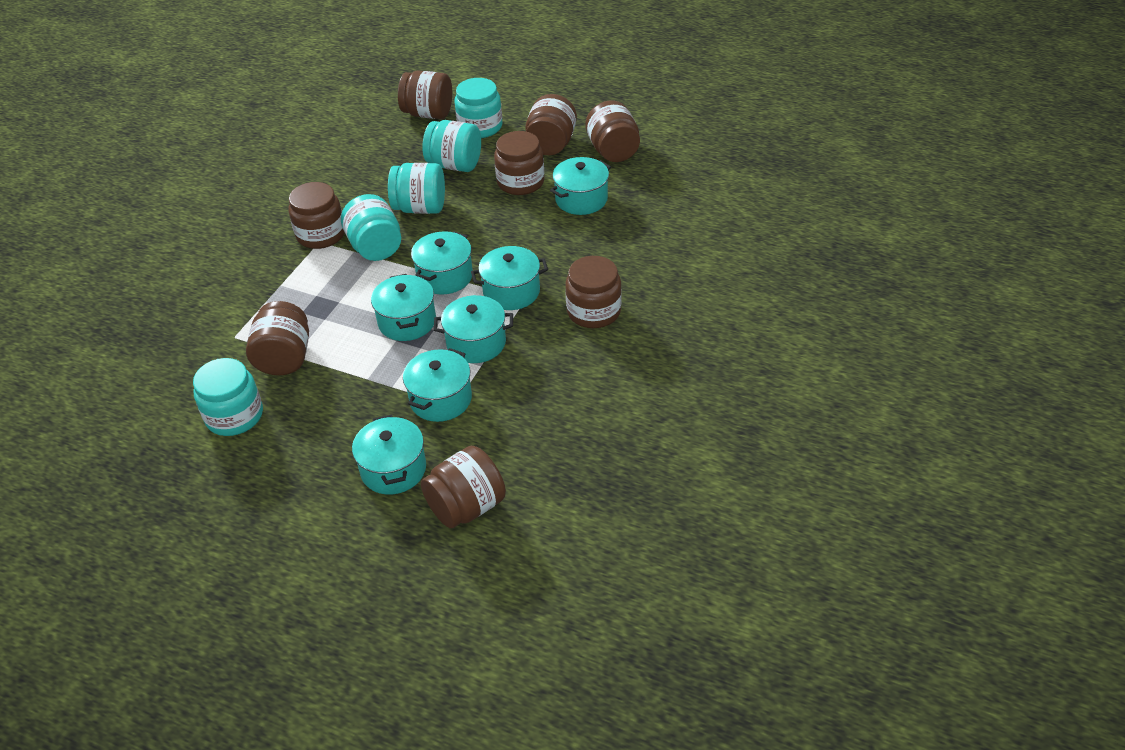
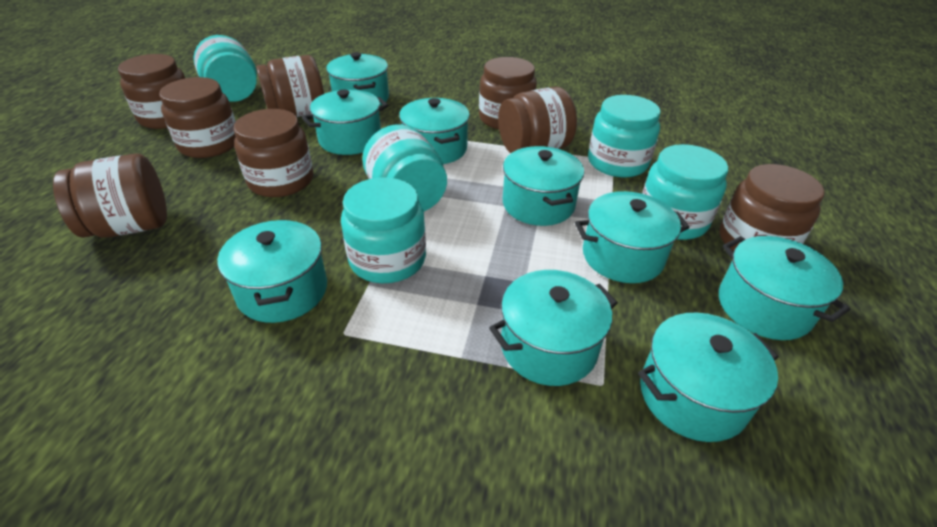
turquoise pot: [352,415,426,495] [371,274,436,341] [403,348,472,422] [411,231,473,294] [434,295,513,363] [471,246,548,310] [550,157,611,215] = 7 -> [217,219,327,323] [302,89,388,155] [326,52,389,106] [399,98,470,164] [489,270,618,386] [503,146,584,226] [575,191,690,283] [638,313,779,442] [719,236,850,340] = 9

